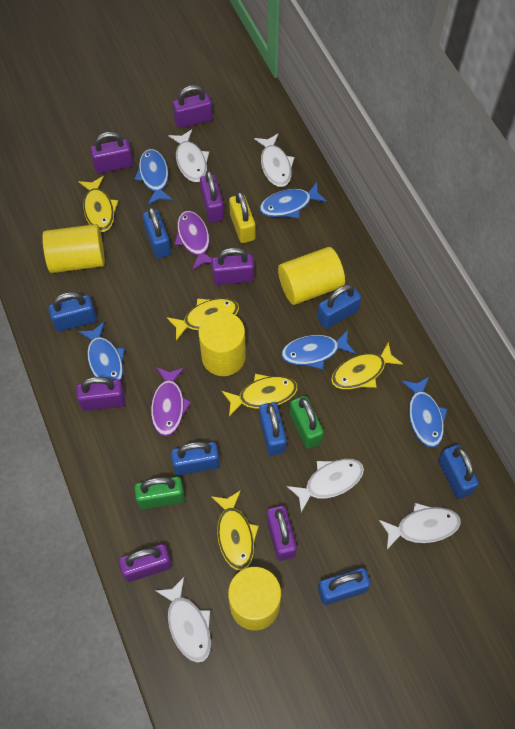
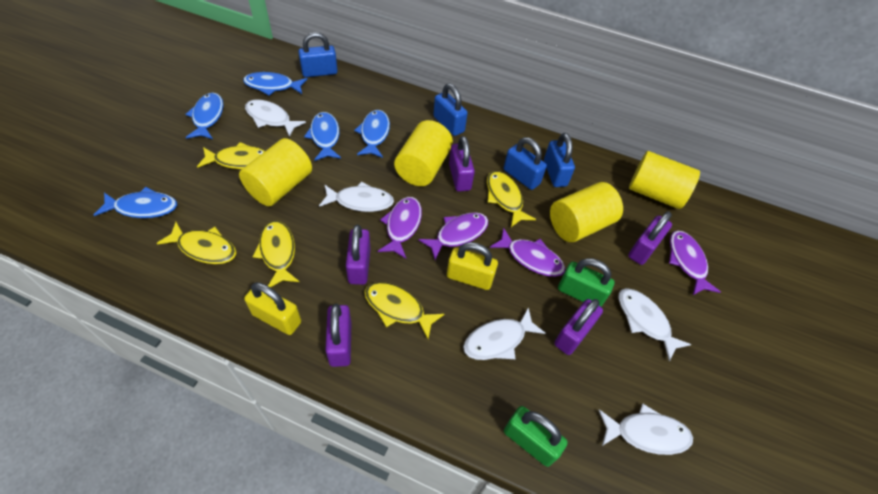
blue padlock: [48,292,97,332] [142,207,171,259] [171,442,220,475] [259,402,287,455] [317,284,361,329] [318,568,371,605] [438,445,479,499] = 7 -> [298,32,338,77] [433,83,468,136] [504,137,547,190] [544,133,575,187] = 4
purple fish: [151,367,191,436] [174,211,212,271] = 2 -> [378,197,422,259] [418,212,489,260] [490,227,565,277] [669,231,721,295] = 4
purple padlock: [76,377,125,411] [90,132,133,174] [119,544,172,582] [172,85,213,129] [200,171,224,223] [211,248,254,285] [267,506,297,561] = 7 -> [325,304,351,367] [346,225,371,285] [449,136,475,192] [554,299,603,355] [628,212,672,265] = 5
yellow padlock: [229,191,256,243] = 1 -> [244,282,301,335] [447,242,498,290] = 2

